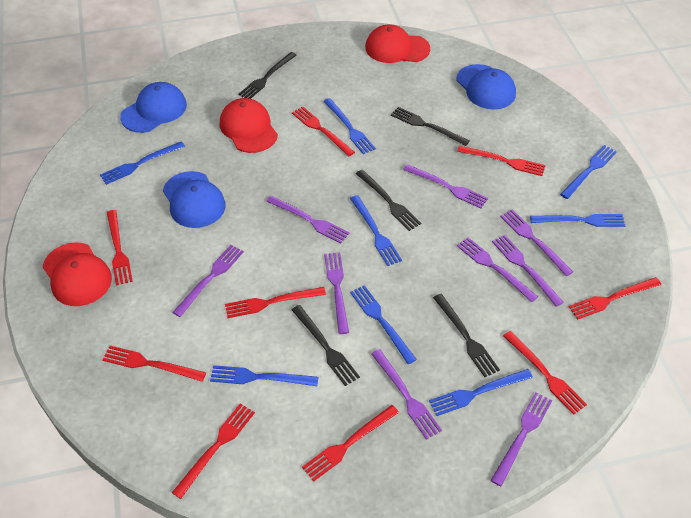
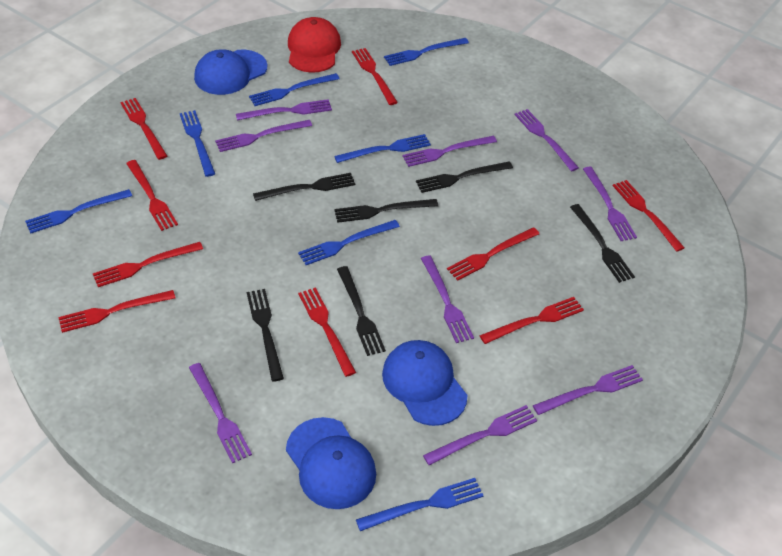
black fork: [238,52,297,99] [292,305,360,386] [356,170,421,231] [391,107,470,146] [433,294,500,377] = 5 -> [247,289,284,382] [253,173,355,201] [334,199,438,223] [337,266,386,356] [416,161,513,193] [570,204,635,283] = 6
blue fork: [100,141,185,185] [210,365,318,386] [323,98,376,154] [350,195,402,266] [350,285,417,364] [429,369,533,416] [530,214,625,227] [560,145,617,199] = 8 -> [25,189,132,234] [179,110,215,177] [249,73,339,106] [298,220,400,265] [334,134,431,163] [356,478,484,531] [384,38,469,66] = 7
red cap: [43,242,112,306] [220,98,278,153] [365,25,430,63] = 3 -> [288,17,341,73] = 1

